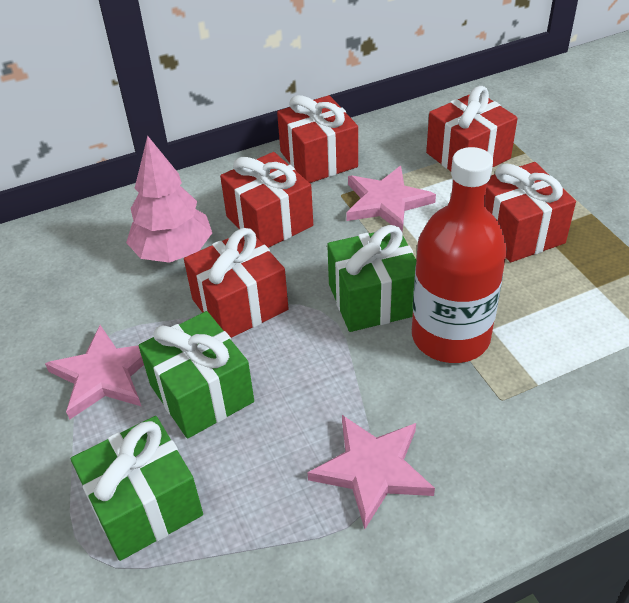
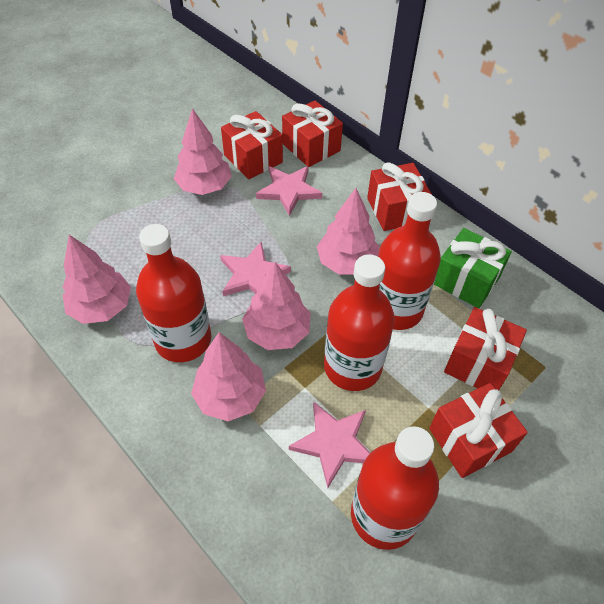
green gift: [71,416,203,561] [139,311,254,439] [327,225,416,332] = 3 -> [434,228,512,308] = 1
pink tree: [126,135,212,263] = 1 -> [63,235,131,324] [174,108,232,195] [191,332,266,421] [242,262,311,350] [317,188,380,275] = 5
red bottle: [412,147,507,363] = 1 -> [136,224,211,362] [324,254,395,391] [351,426,439,550] [378,192,441,330] = 4

